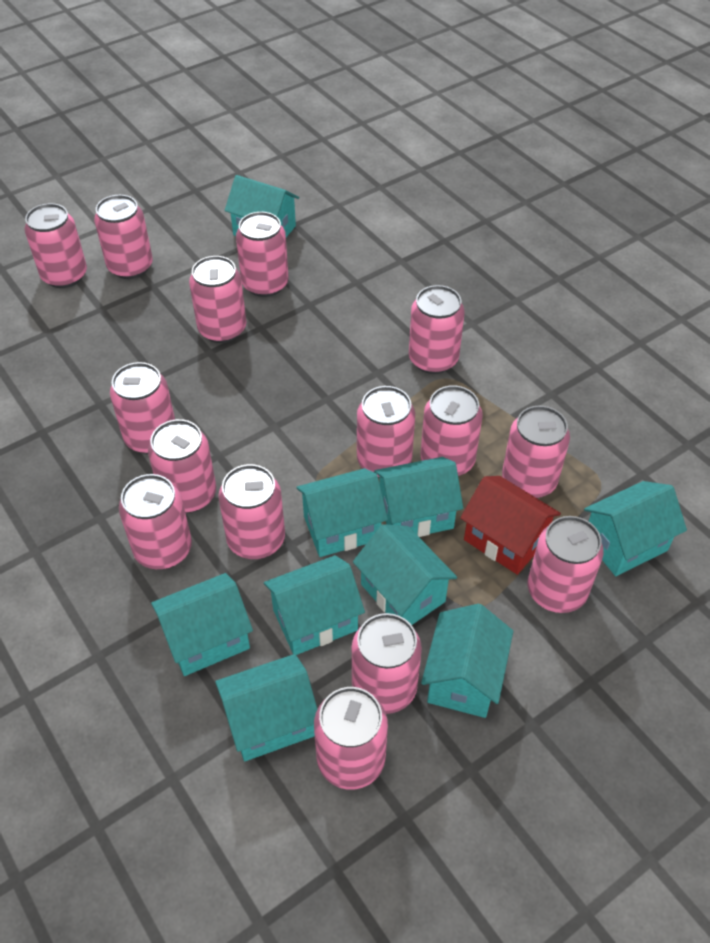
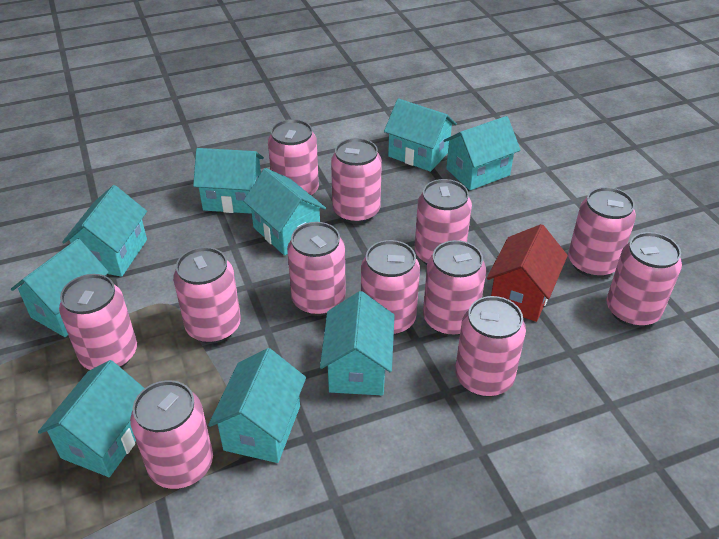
pink can: [25,203,87,288] [94,195,153,279] [110,362,175,454] [119,474,192,569] [148,419,216,513] [189,256,246,343] [218,464,285,559] [236,212,288,297] [314,687,388,790] [352,613,422,714] [357,386,415,478] [409,285,465,374] [420,385,483,476] [502,406,570,498] [528,516,604,613] = 15 -> [59,274,137,370] [130,380,213,489] [173,247,241,344] [268,119,319,196] [287,222,346,316] [331,138,382,224] [361,240,420,335] [415,179,472,265] [423,240,486,336] [455,296,526,397] [568,187,636,278] [606,232,682,327] = 12

